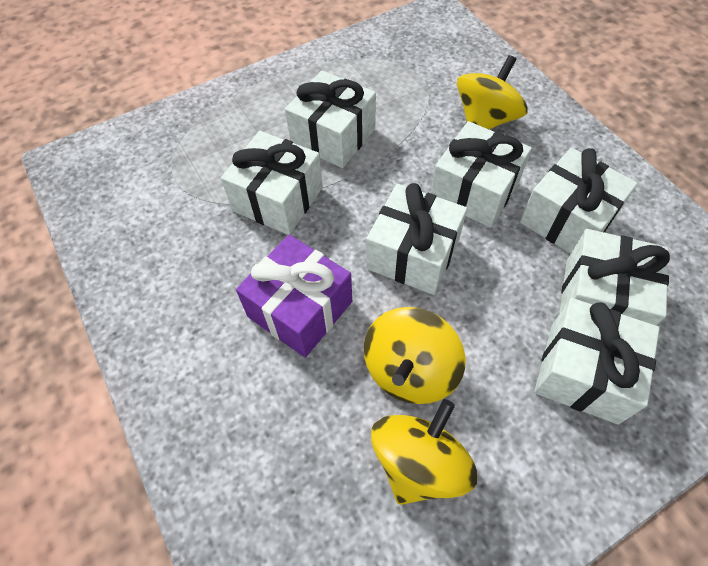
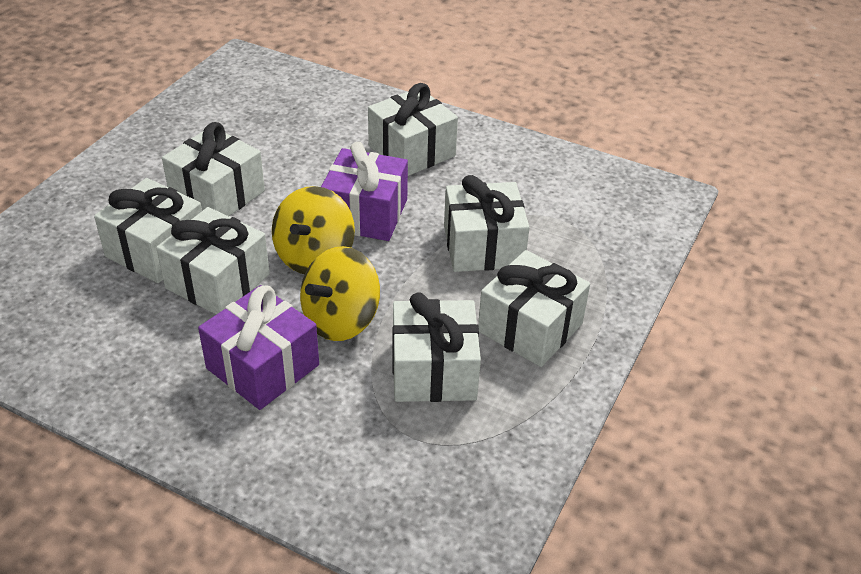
purple gift: [236,235,352,358] = 1 -> [198,285,319,410] [321,142,408,241] = 2
yellow spinning top: [364,307,465,404] [371,399,477,505] [457,55,528,129] = 3 -> [272,186,355,274] [300,246,380,341] = 2

